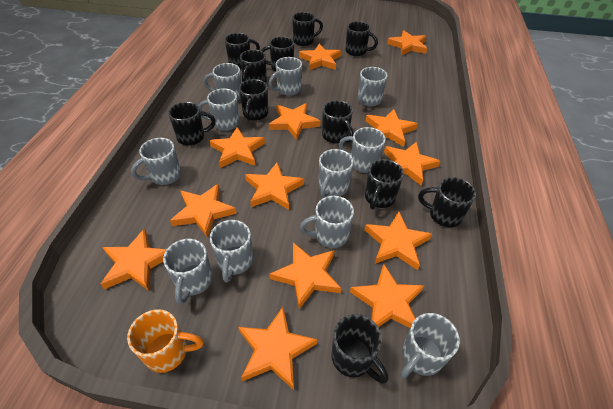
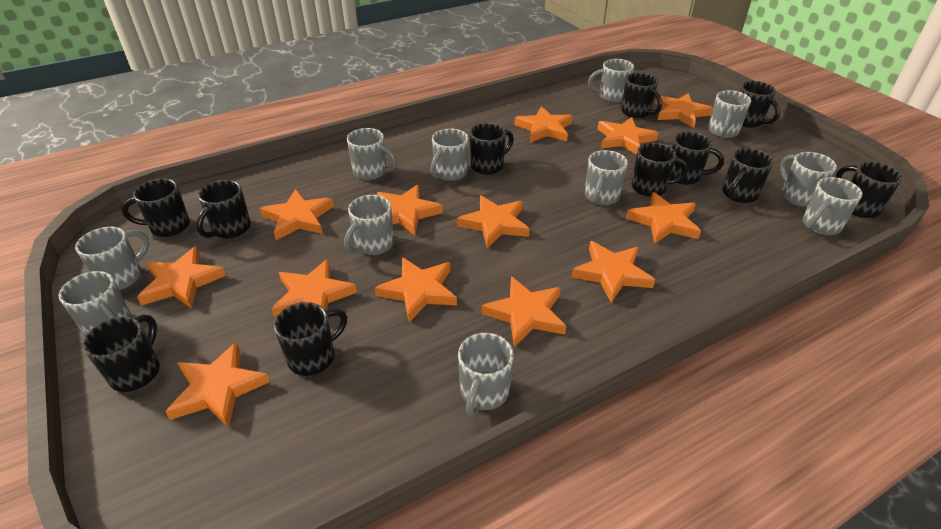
orange mug: [127,309,203,373] = 1 -> none = 0

